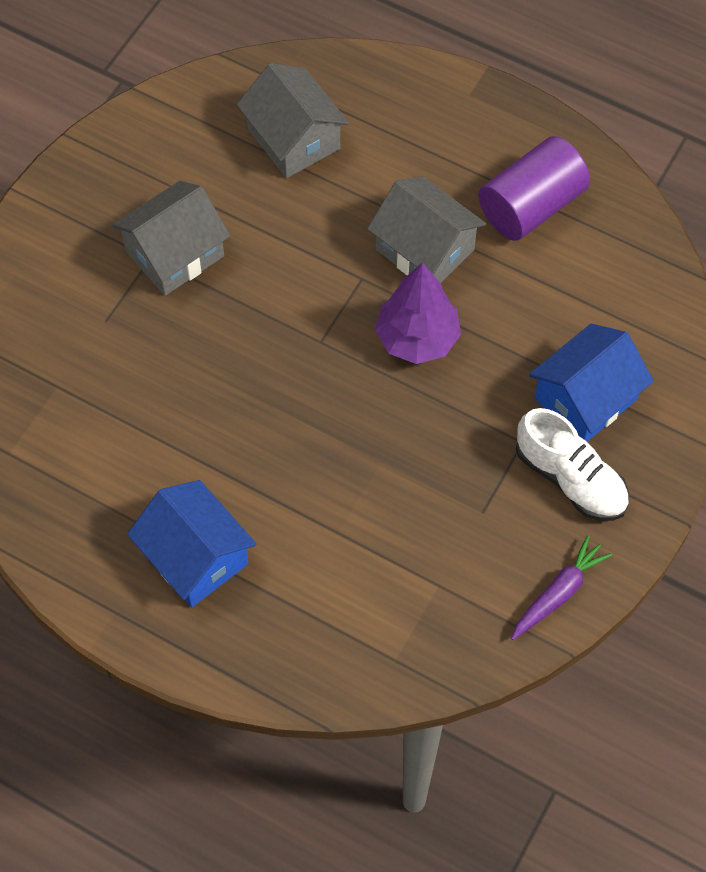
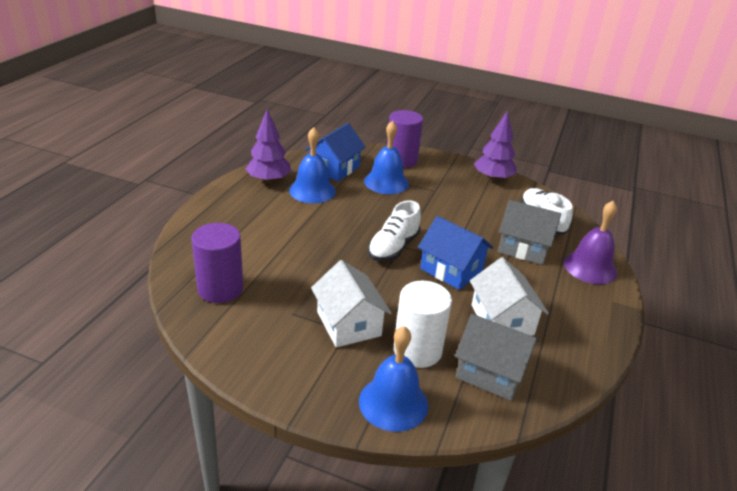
blue bell: none = 0 -> [289,127,336,203] [359,326,428,432] [364,120,409,194] = 3
grey house: [112,181,230,296] [237,63,349,178] [367,176,486,283] = 3 -> [455,314,539,401] [498,200,561,265] = 2
purple bell: none = 0 -> [564,201,617,284] = 1
purple carrot: [511,535,612,640] = 1 -> none = 0
purple cylinder: [478,136,590,241] = 1 -> [191,223,243,303] [387,110,423,168] = 2
purple tree: [375,262,461,364] = 1 -> [246,109,291,183] [474,111,517,181] = 2
white cylinder: none = 0 -> [393,281,452,368] = 1
white house: none = 0 -> [311,260,391,347] [470,257,549,336] = 2
white shoe: [516,408,629,521] = 1 -> [368,200,421,261] [520,188,573,235] = 2

